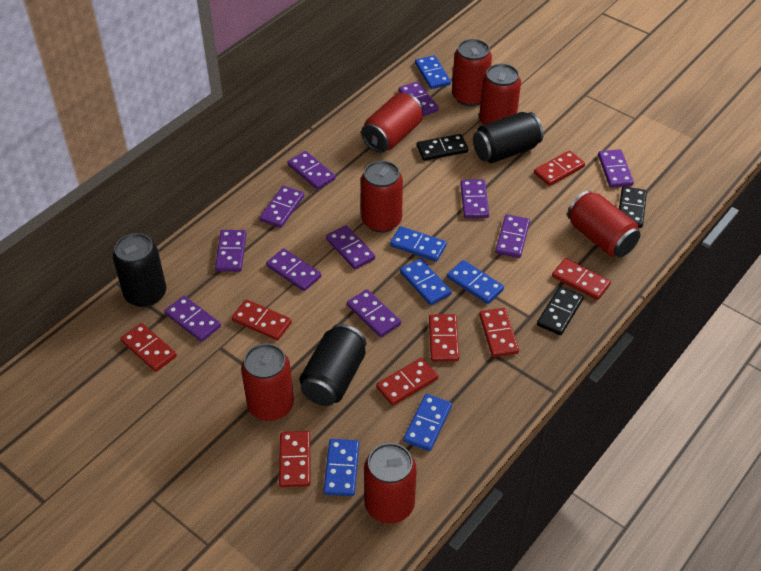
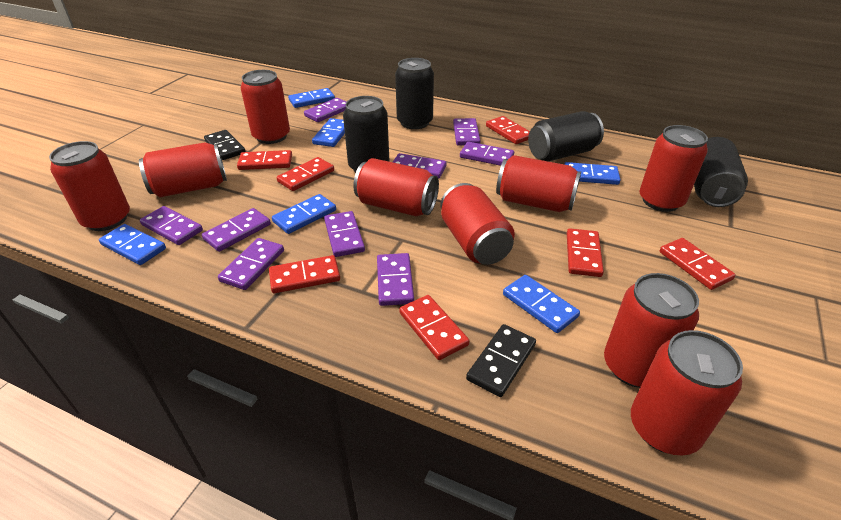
black can: [113,233,166,307] [299,324,366,406] [473,112,544,163] = 3 -> [343,96,389,172] [395,58,434,129] [528,111,604,162] [694,137,748,207] = 4
black domino: [417,134,468,161] [537,286,583,335] [619,186,647,228] = 3 -> [204,130,246,160] [466,324,536,397] = 2
purple domino: [165,296,221,342] [215,230,246,272] [259,186,304,228] [266,248,321,291] [288,151,336,190] [326,225,375,270] [347,289,401,337] [399,82,439,116] [460,179,489,218] [495,214,530,258] [598,149,634,188] = 11 -> [140,206,203,245] [202,208,271,252] [218,238,284,290] [304,98,346,122] [324,211,365,257] [377,253,414,306] [393,153,446,179] [453,118,481,145] [460,142,514,166] = 9
red can: [241,344,294,421] [361,93,423,153] [361,161,403,232] [364,443,417,523] [452,39,492,106] [479,64,521,125] [567,191,640,257] = 7 -> [49,141,130,231] [139,142,227,197] [241,70,290,144] [354,158,439,216] [440,183,515,265] [496,155,581,212] [604,273,699,388] [631,330,743,455] [640,125,708,212] = 9
red domino: [121,323,177,372] [232,299,292,341] [279,431,310,487] [376,358,438,406] [429,314,459,362] [479,308,519,357] [534,150,585,186] [552,258,611,300] = 8 -> [237,150,292,170] [269,255,340,293] [277,157,334,191] [399,295,469,360] [486,116,530,144] [567,228,604,277] [660,238,736,290] = 7

